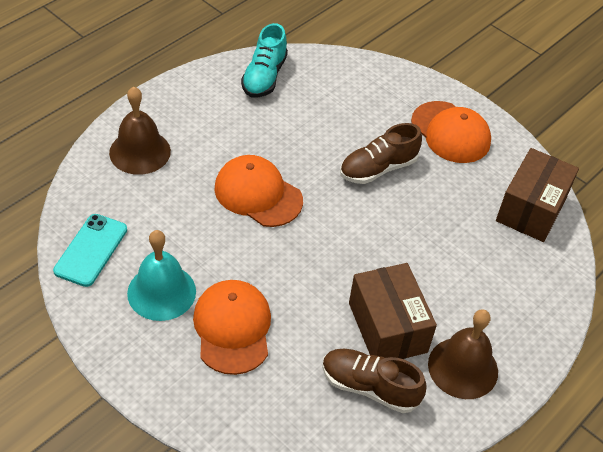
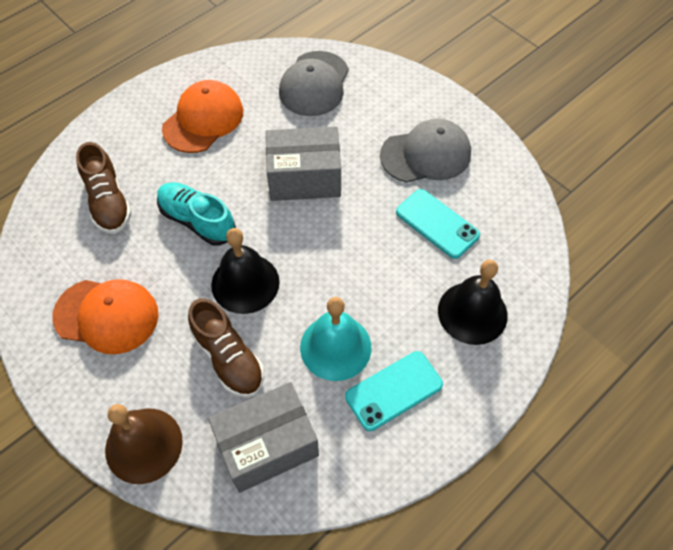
black bell: none = 0 -> [211,228,280,314] [438,260,508,345] = 2
brown bell: [109,87,171,175] [428,309,498,399] = 2 -> [105,404,183,484] = 1
brown box: [349,263,437,359] [496,148,579,242] = 2 -> none = 0
grey box: none = 0 -> [208,382,319,493] [266,127,341,201] = 2
grey cap: none = 0 -> [279,51,349,116] [380,119,471,183] = 2
orange cap: [193,280,271,375] [214,155,303,227] [411,101,491,163] = 3 -> [52,279,158,354] [162,80,243,153] = 2
turquoise phone: [53,214,127,287] = 1 -> [345,351,443,431] [396,189,480,259] = 2

